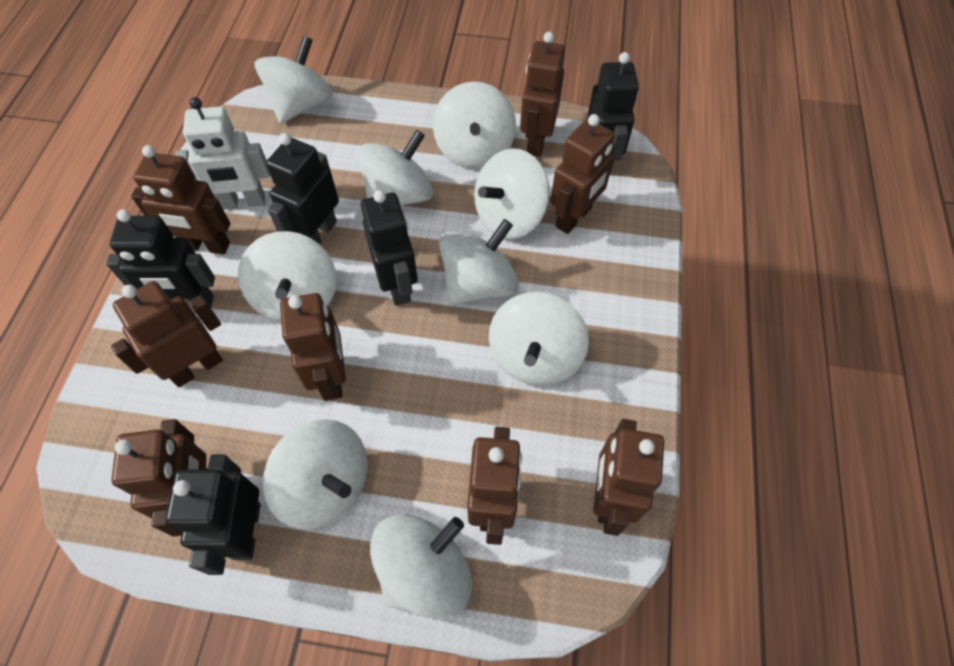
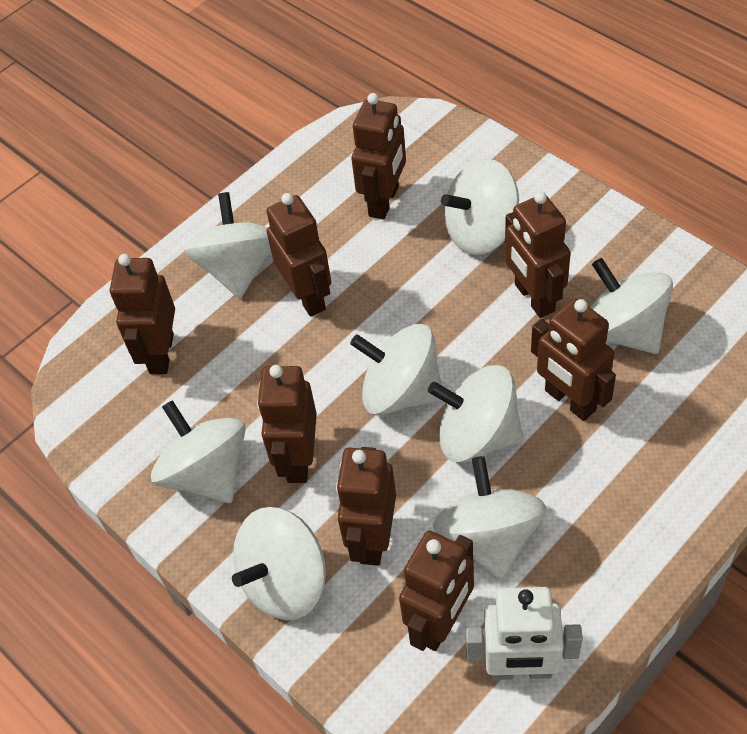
black robot: [106,209,215,308] [166,455,261,575] [266,133,339,244] [361,190,418,306] [587,52,639,175] = 5 -> none = 0
white spinning top: [238,231,337,322] [254,36,333,124] [263,419,367,529] [357,130,433,205] [370,514,472,619] [433,82,516,169] [439,219,519,305] [474,148,550,239] [489,292,589,386] = 9 -> [151,400,246,503] [183,192,271,299] [232,507,326,620] [350,324,442,415] [428,365,524,463] [433,456,546,580] [441,159,519,255] [590,258,673,354] = 8

